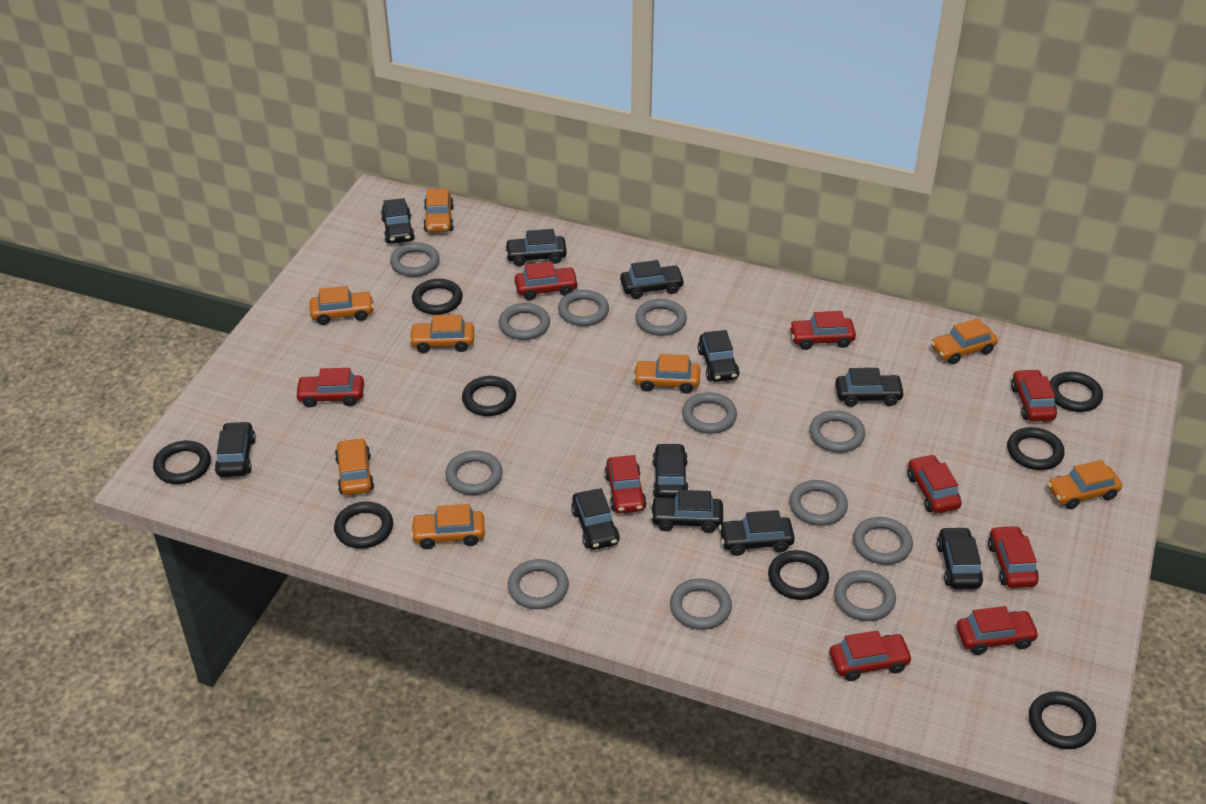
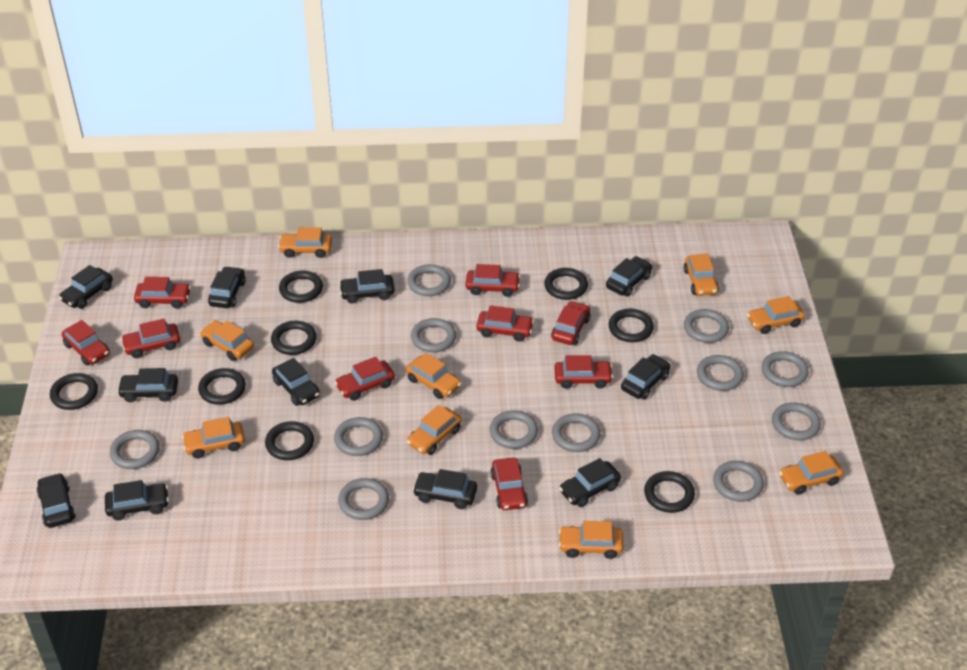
orange car: [309,286,374,325] [335,438,374,495] [409,315,474,353] [411,504,485,549] [423,188,454,232] [633,354,700,394] [931,318,998,364] [1047,460,1122,509] = 8 -> [182,417,245,458] [200,320,254,361] [278,227,332,258] [406,353,461,399] [407,405,462,455] [559,521,624,559] [683,253,719,296] [747,296,805,334] [779,451,843,495] = 9

